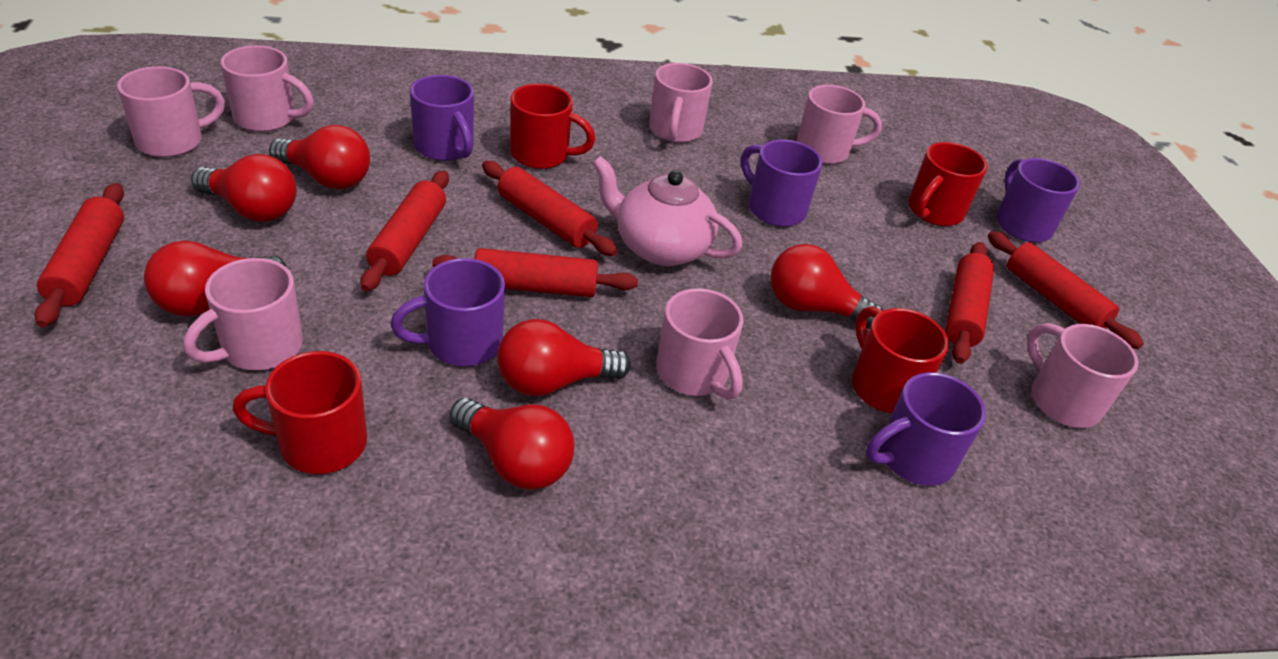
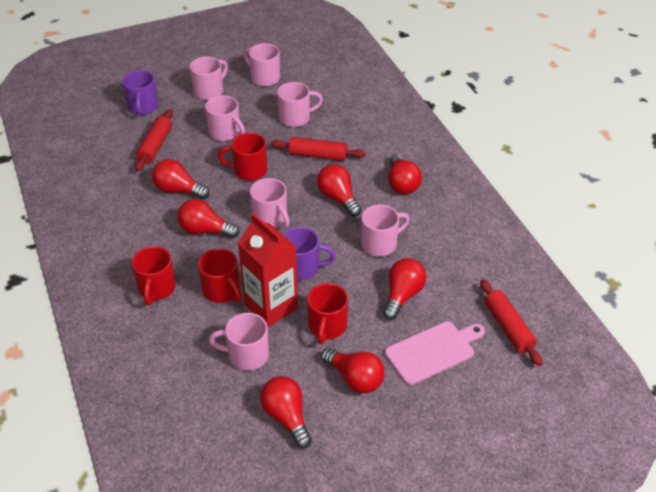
pink cutting board: none = 0 -> [385,321,485,385] = 1
pink teapot: [592,156,742,266] = 1 -> none = 0
purple mug: [390,258,505,366] [410,75,474,161] [741,140,823,227] [866,372,986,486] [996,158,1080,242] = 5 -> [122,70,158,116] [283,227,336,280] = 2
red carton: none = 0 -> [238,213,298,327] = 1
red light bulb: [144,241,287,316] [191,154,297,222] [269,125,370,189] [450,398,574,490] [497,319,631,396] [770,244,884,329] = 6 -> [152,159,210,199] [178,199,239,238] [260,376,312,448] [317,164,361,217] [321,348,385,393] [383,258,427,320] [388,154,422,194] = 7
red rolling pin: [34,183,124,327] [360,171,449,291] [432,248,638,297] [482,161,618,256] [945,242,994,364] [988,231,1144,349] = 6 -> [135,109,173,172] [271,137,366,161] [480,279,543,366] = 3

